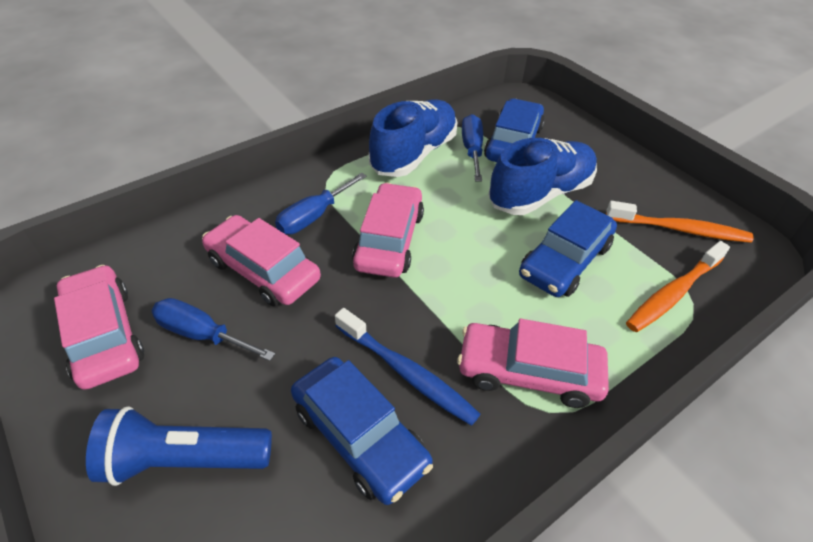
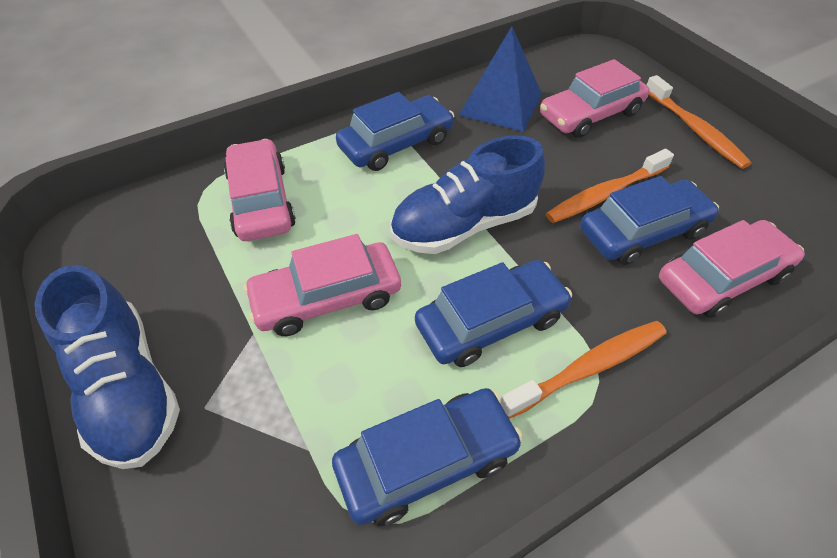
blue car: [291,357,433,505] [484,98,545,162] [519,200,617,297] = 3 -> [332,388,523,526] [336,92,454,171] [415,260,572,367] [580,176,719,265] = 4
blue flashlight: [86,406,272,486] = 1 -> none = 0
blue pyramid: none = 0 -> [459,27,542,132] = 1
blue screwdriver: [152,298,275,361] [275,173,367,234] [462,114,483,182] = 3 -> none = 0
blue toothbrush: [335,308,480,426] = 1 -> none = 0
orange toothbrush: [606,201,754,243] [626,241,730,332] = 2 -> [500,321,666,419] [546,149,674,223] [647,75,752,169] = 3

